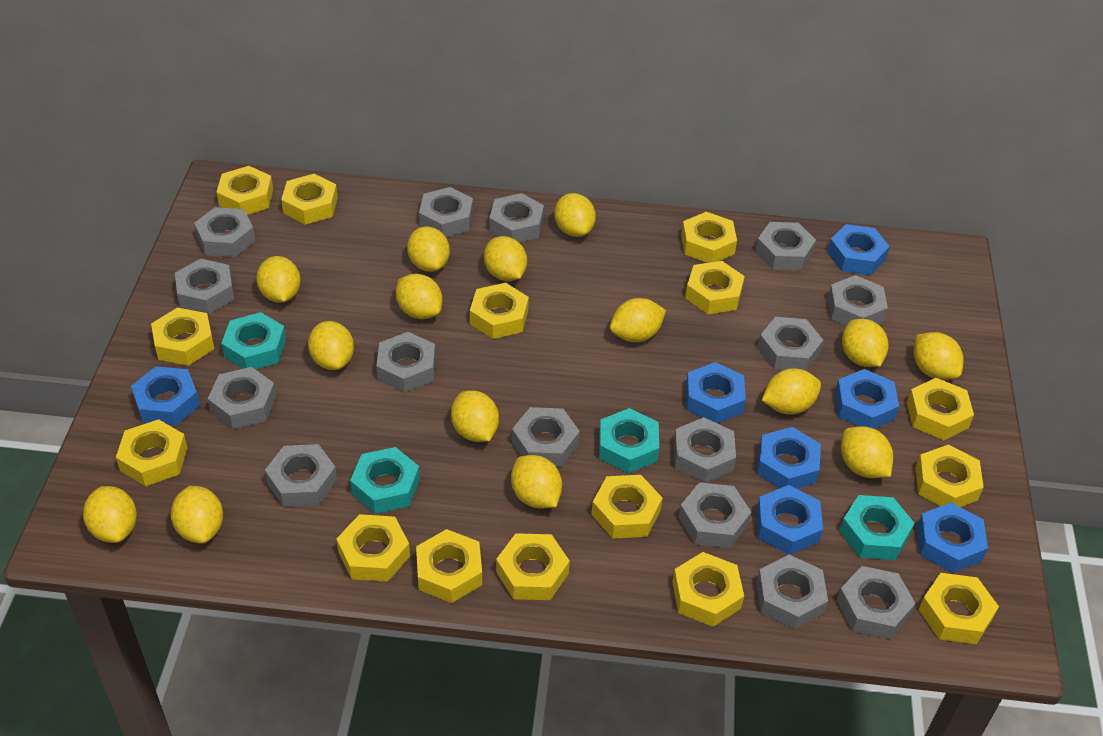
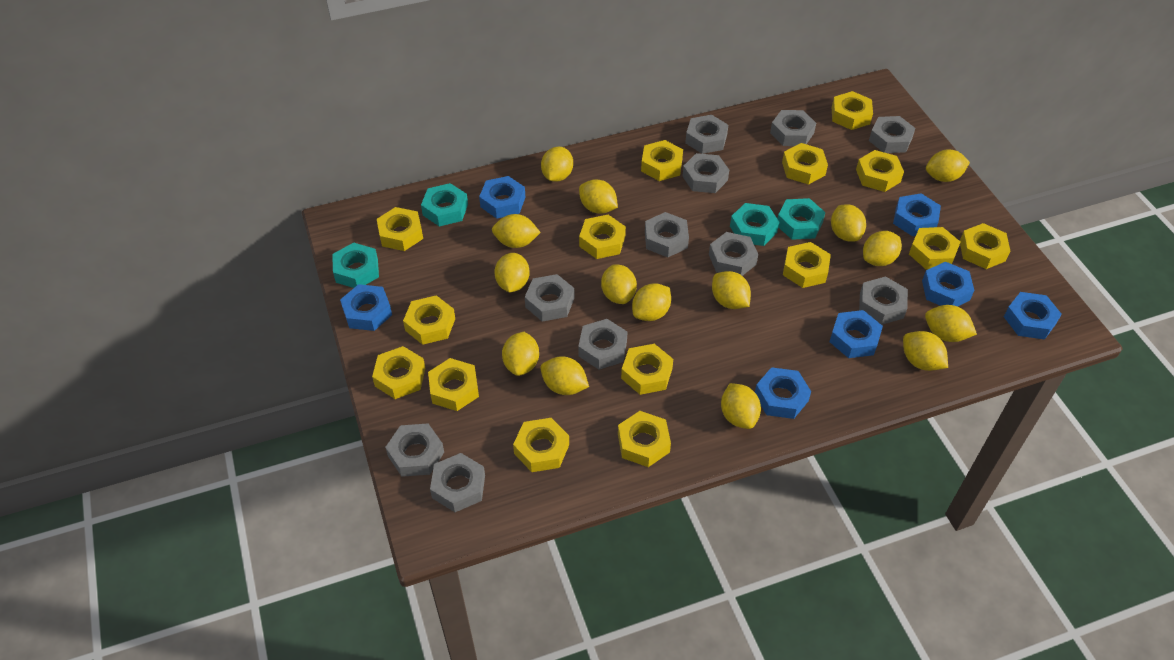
grey nut: [175,259,235,314] [194,207,255,257] [208,367,276,429] [265,444,337,507] [376,332,435,393] [419,187,473,237] [489,193,544,243] [512,407,580,467] [674,417,736,483] [679,482,751,548] [755,222,816,270] [756,555,828,629] [758,317,823,371] [828,275,888,326] [837,566,916,639] = 15 -> [385,424,444,477] [430,453,485,512] [525,274,574,322] [578,319,627,370] [645,212,689,257] [682,153,729,193] [685,115,728,154] [709,232,758,276] [770,110,816,146] [859,276,908,325] [869,116,915,153] = 11

